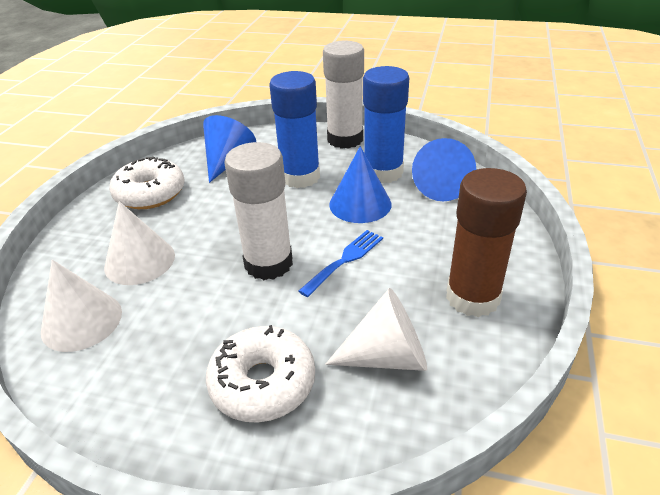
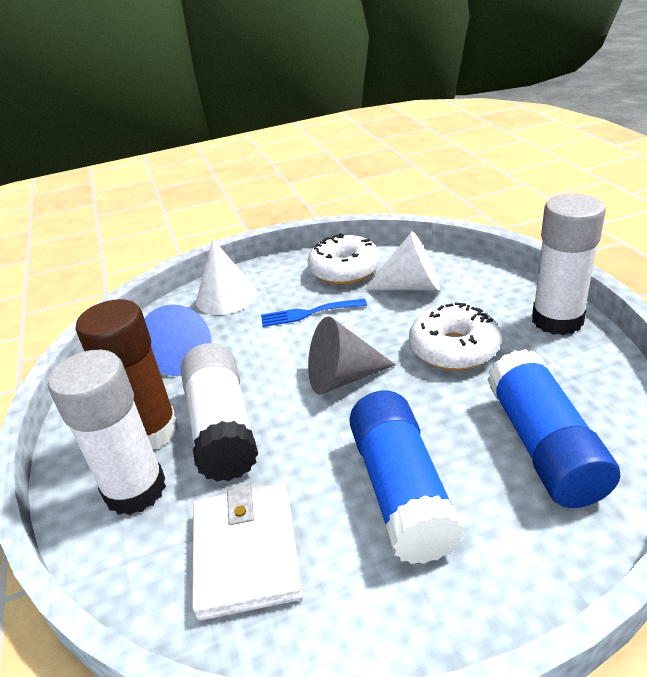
blue cone: [203,115,256,183] [329,146,391,223] [412,138,476,201] = 3 -> [144,304,211,376] = 1
grey cone: none = 0 -> [308,316,396,394] = 1
white cone: [41,260,122,352] [104,201,175,285] [325,288,427,371] = 3 -> [196,239,257,315] [365,231,440,291] = 2
white glue stick: [224,142,293,280] [323,41,364,149] = 2 -> [48,349,166,515] [181,343,258,482] [532,193,606,335] = 3
white wallet: none = 0 -> [192,483,303,621] = 1

